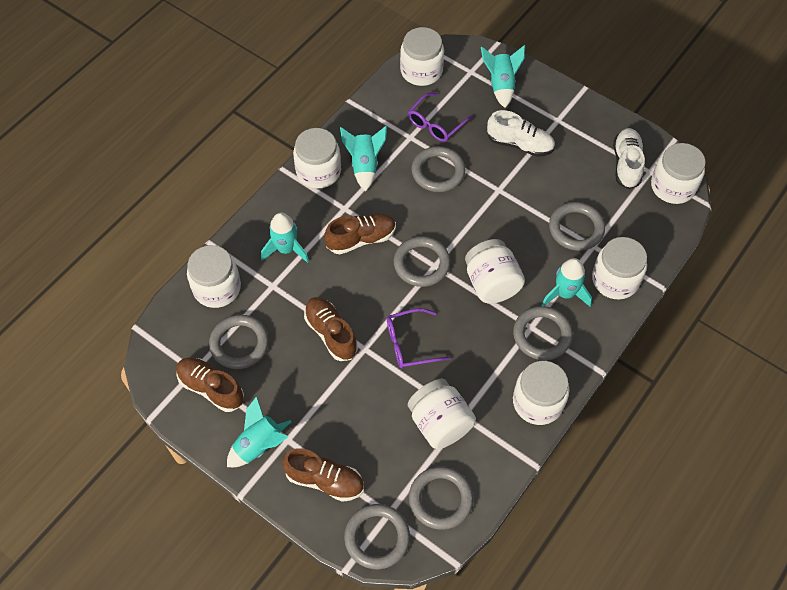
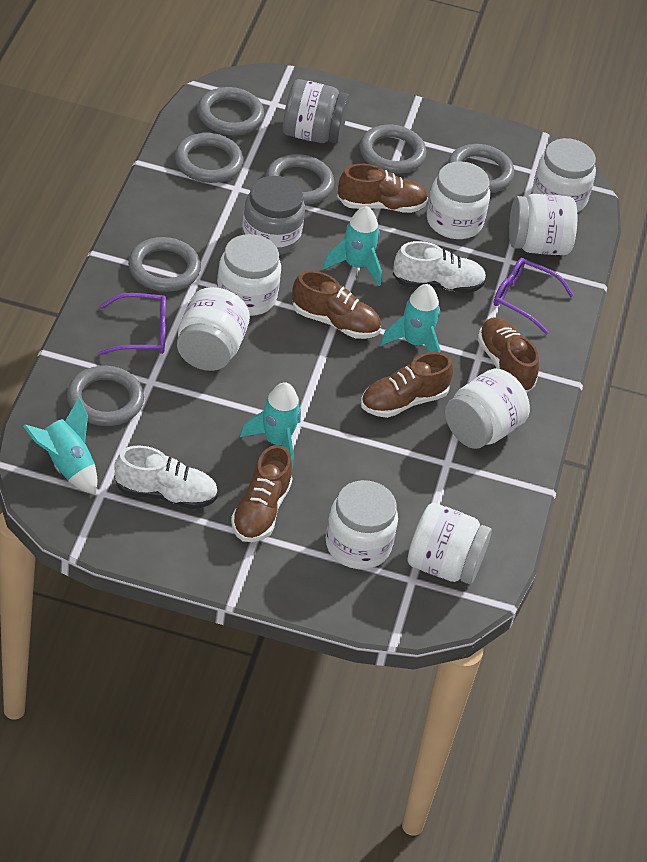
brown shoe: [176,357,244,412] [282,448,364,502] [304,297,358,361] [324,214,396,254] = 4 -> [231,445,293,542] [292,270,381,339] [337,164,428,213] [361,352,453,418] [477,318,539,393] = 5
grey jar: none = 0 -> [242,176,305,255] [283,79,349,143] = 2
turquoise rocket: [227,396,291,467] [261,213,309,263] [340,126,387,191] [481,45,525,108] [542,258,592,307] = 5 -> [23,397,97,494] [240,382,301,469] [323,206,382,286] [380,284,441,352] = 4

